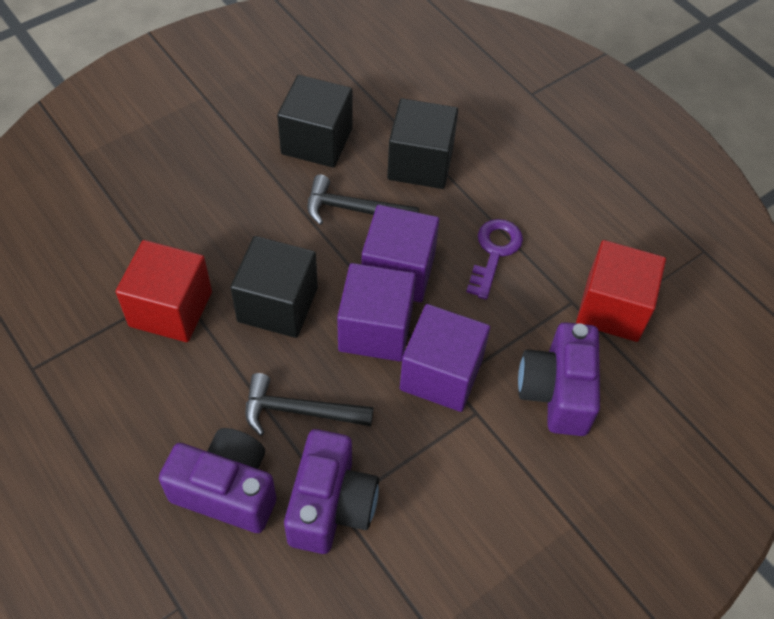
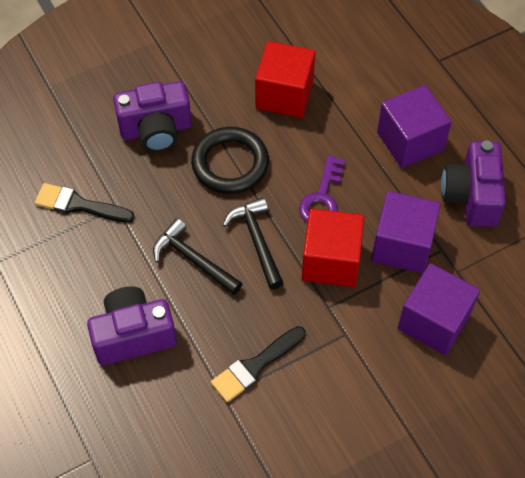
black brush: none = 0 -> [35,183,135,223] [211,326,305,402] = 2
black cube: [230,236,318,338] [277,75,353,168] [387,98,458,189] = 3 -> none = 0
black ring: none = 0 -> [191,127,269,194] = 1

